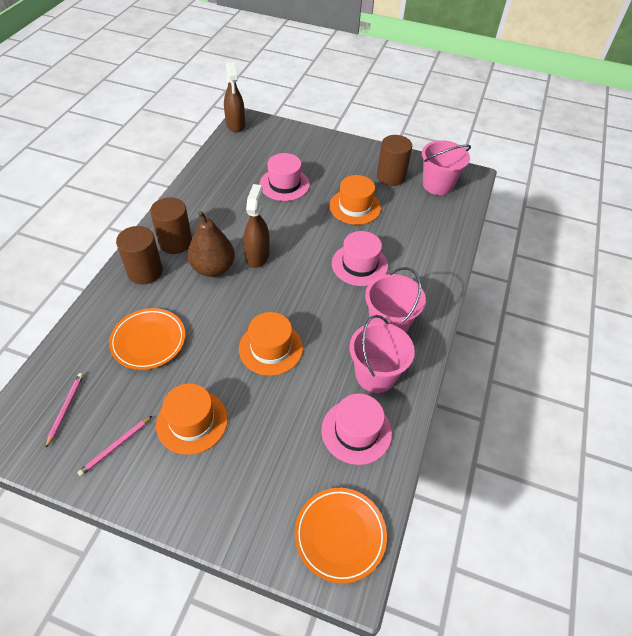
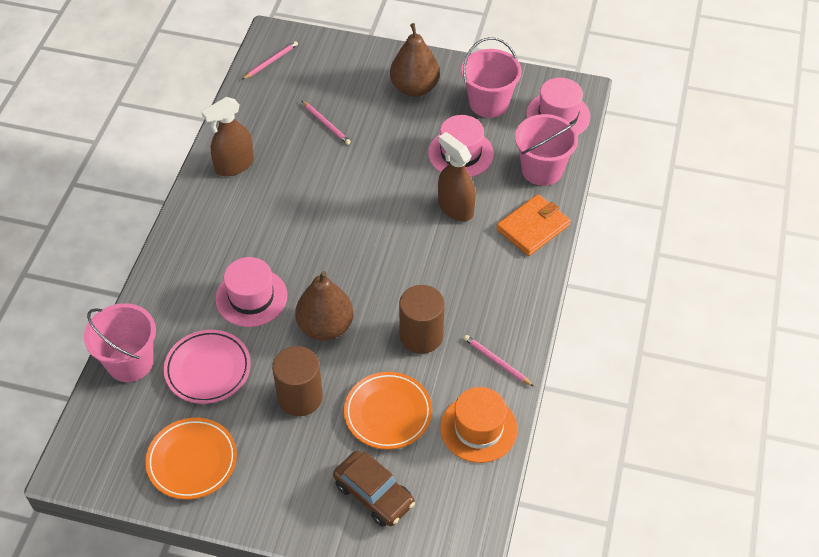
brown car: none = 0 -> [333,451,415,527] = 1
brown cylinder: [116,226,163,284] [150,197,192,254] [377,135,412,186] = 3 -> [272,346,323,416] [399,285,445,354] = 2
brown pear: [187,211,235,277] = 1 -> [295,271,353,341] [390,23,440,97] = 2
orange hat: [156,383,228,455] [239,312,303,376] [329,175,381,225] = 3 -> [440,387,518,463] = 1
orange wallet: none = 0 -> [496,194,570,256] = 1
pink pencil: [46,373,84,448] [77,416,152,476] = 2 -> [242,41,298,80] [302,101,351,145] [464,335,534,387] = 3
pink plate: none = 0 -> [164,330,251,404] = 1

